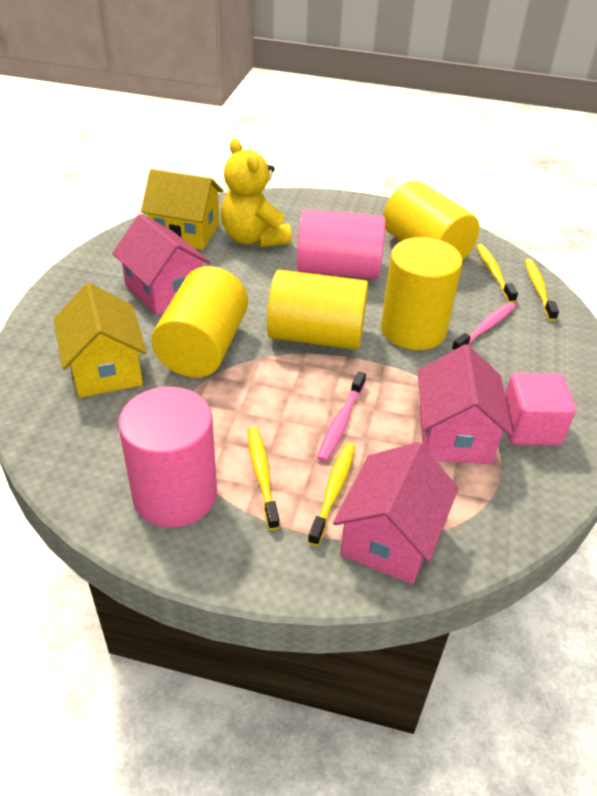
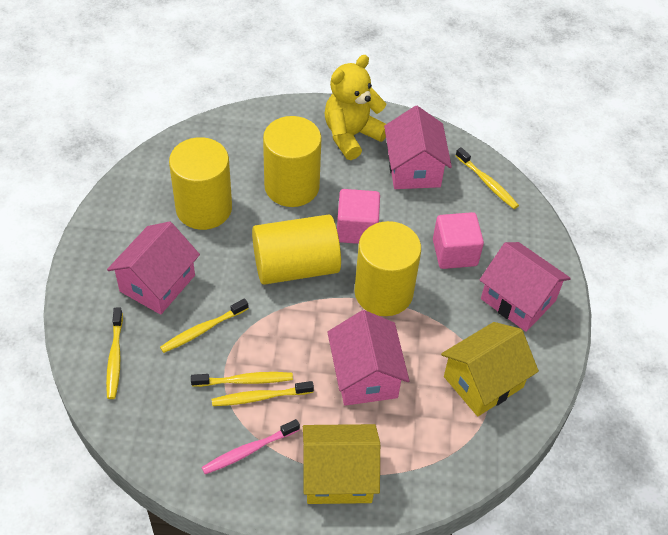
pink cube: [505,373,576,446] = 1 -> [337,189,380,244] [433,212,484,269] = 2
pink cylinder: [118,387,217,528] [297,209,386,279] = 2 -> none = 0
pink house: [112,214,210,315] [333,442,459,584] [418,344,513,464] = 3 -> [107,221,200,315] [327,310,409,406] [384,106,452,189] [480,242,571,332] = 4
pink toothbrush: [317,371,366,462] [452,302,516,351] = 2 -> [202,419,300,474] = 1
yellow toothbrush: [248,426,280,530] [308,443,355,546] [476,244,518,303] [525,259,559,321] = 4 -> [106,308,123,399] [160,299,249,353] [191,372,293,387] [212,381,314,406] [455,147,519,209] = 5

